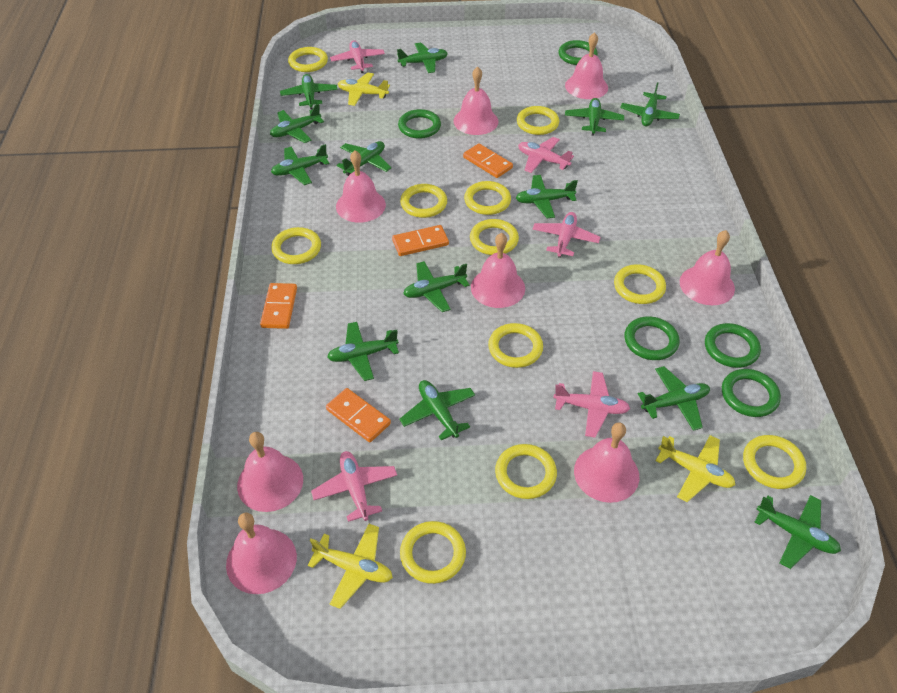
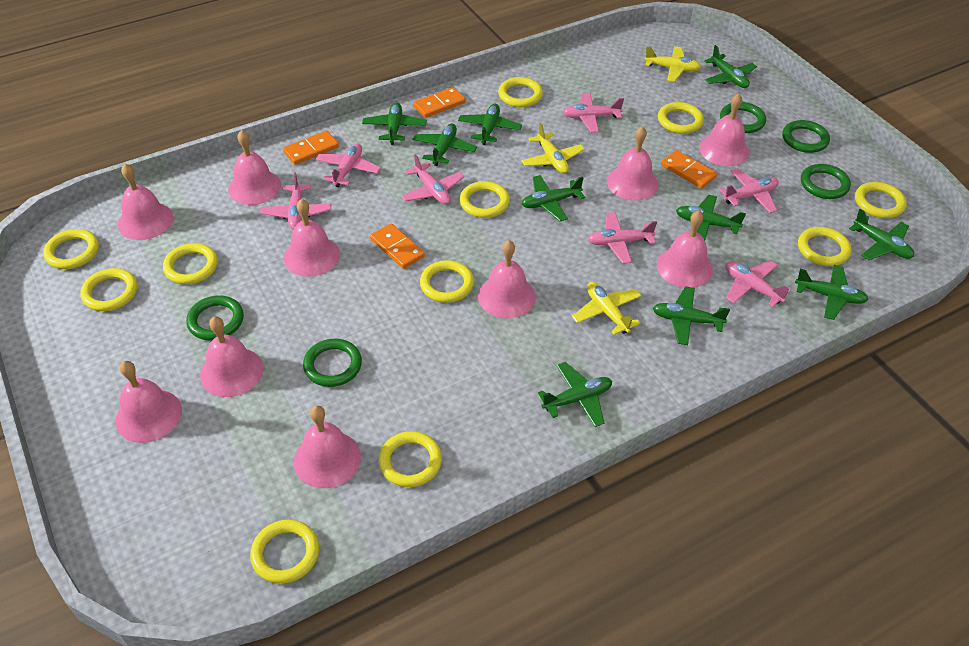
green plane: [270,104,324,143] [271,144,329,185] [280,74,338,109] [327,322,399,381] [337,141,392,176] [397,42,448,73] [399,380,475,440] [403,261,470,312] [516,175,578,218] [565,98,624,136] [620,82,680,126] [638,366,710,431] [755,495,841,569] = 13 -> [362,102,427,145] [412,124,477,166] [458,104,522,145] [522,175,585,221] [538,362,612,427] [653,286,730,345] [676,195,746,240] [705,45,757,88] [795,265,869,320] [849,209,914,260] = 10
pink bell: [226,512,297,594] [237,432,303,512] [336,150,386,223] [453,66,498,135] [471,233,525,308] [565,32,608,99] [574,423,639,503] [680,230,735,305] = 8 -> [115,361,182,443] [118,164,173,240] [200,316,263,397] [228,130,281,205] [284,199,340,276] [294,405,361,488] [478,240,536,318] [607,126,659,201] [657,210,713,288] [699,93,749,166] = 10
pink plane: [311,451,397,522] [330,40,385,73] [518,137,574,173] [532,212,601,258] [554,371,630,438] = 5 -> [260,172,331,230] [316,143,381,187] [401,154,464,205] [563,93,624,132] [588,212,657,264] [719,168,779,213] [725,260,791,307] = 7

